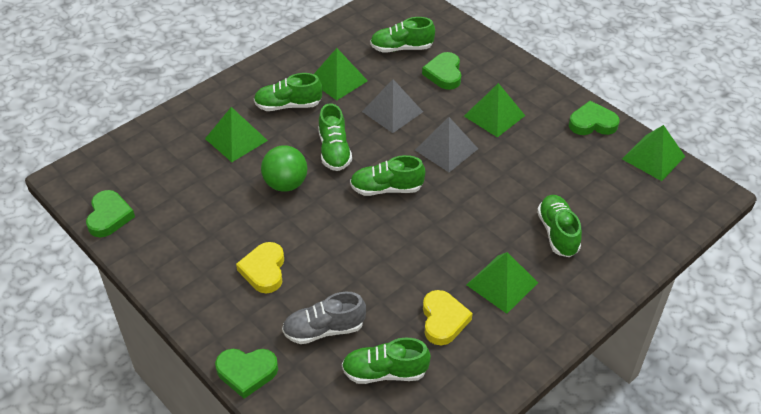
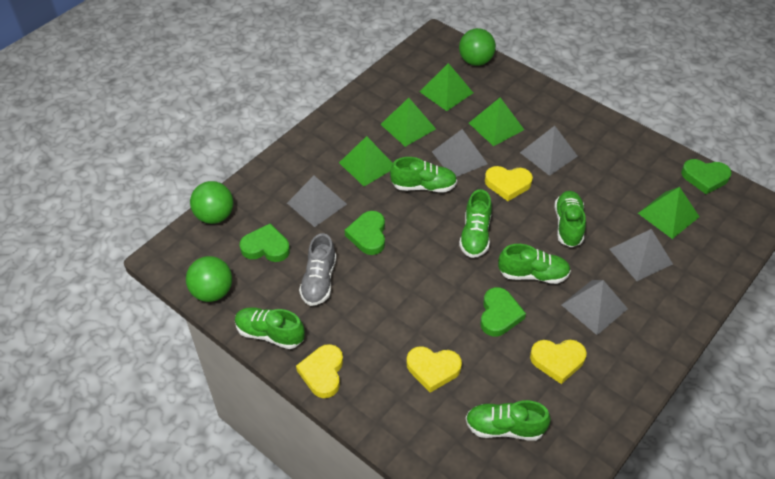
green ball: [261,145,307,192] = 1 -> [186,256,232,302] [190,181,233,224] [459,28,496,66] = 3
grey pyramid: [362,79,423,133] [415,117,478,172] = 2 -> [287,176,347,227] [432,129,488,177] [520,126,578,176] [562,280,628,335] [609,229,673,281] = 5
yellow heart: [236,242,284,293] [423,290,473,345] = 2 -> [296,344,343,398] [406,346,462,393] [485,166,533,201] [530,340,587,384] = 4

